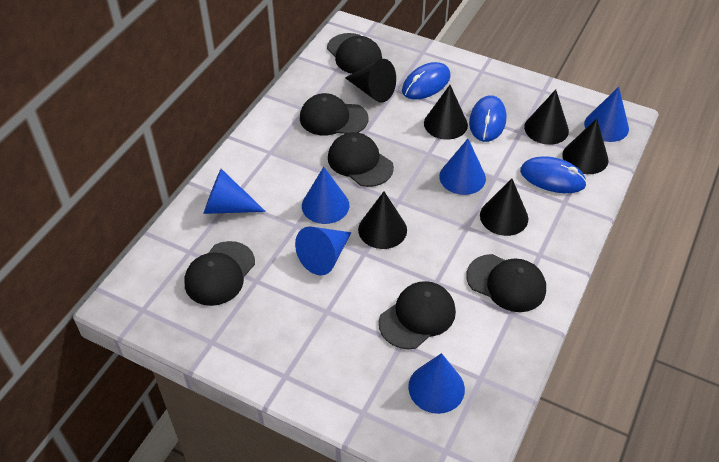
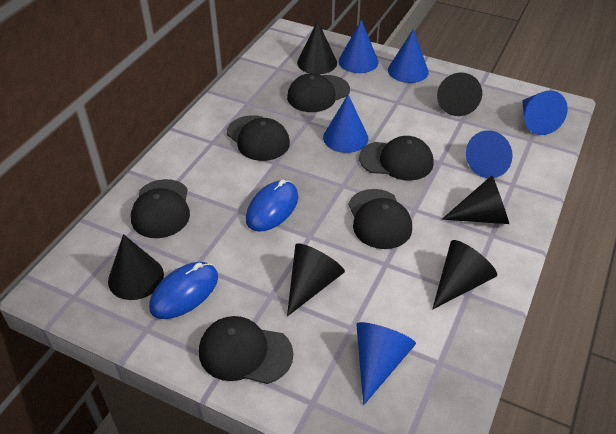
blue mouse: [402,62,451,100] [469,95,506,142] [520,156,587,193] = 3 -> [149,262,218,319] [246,179,298,232] = 2

